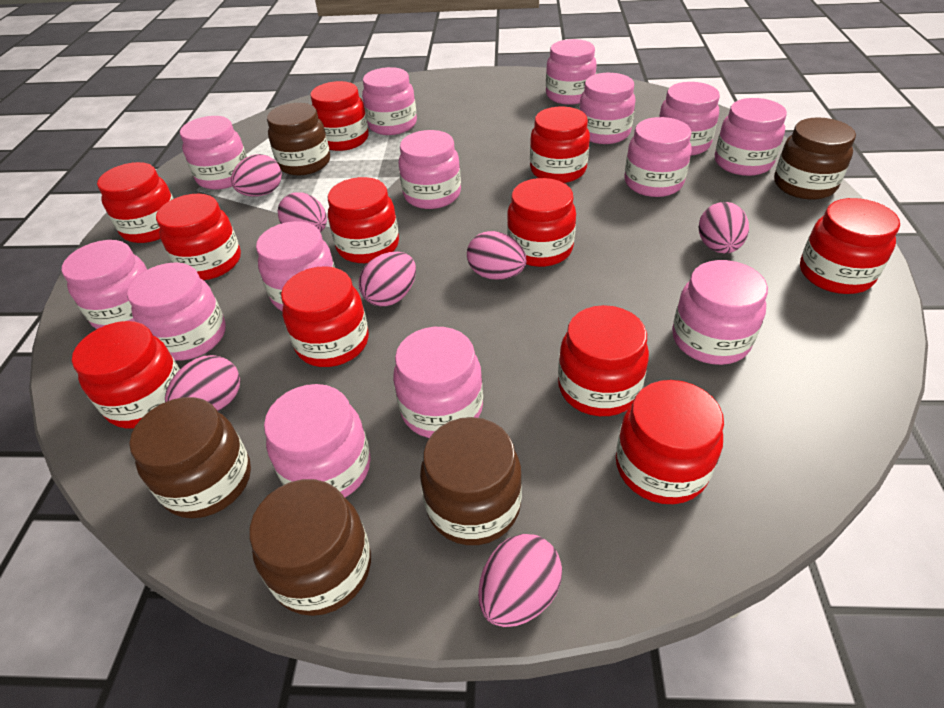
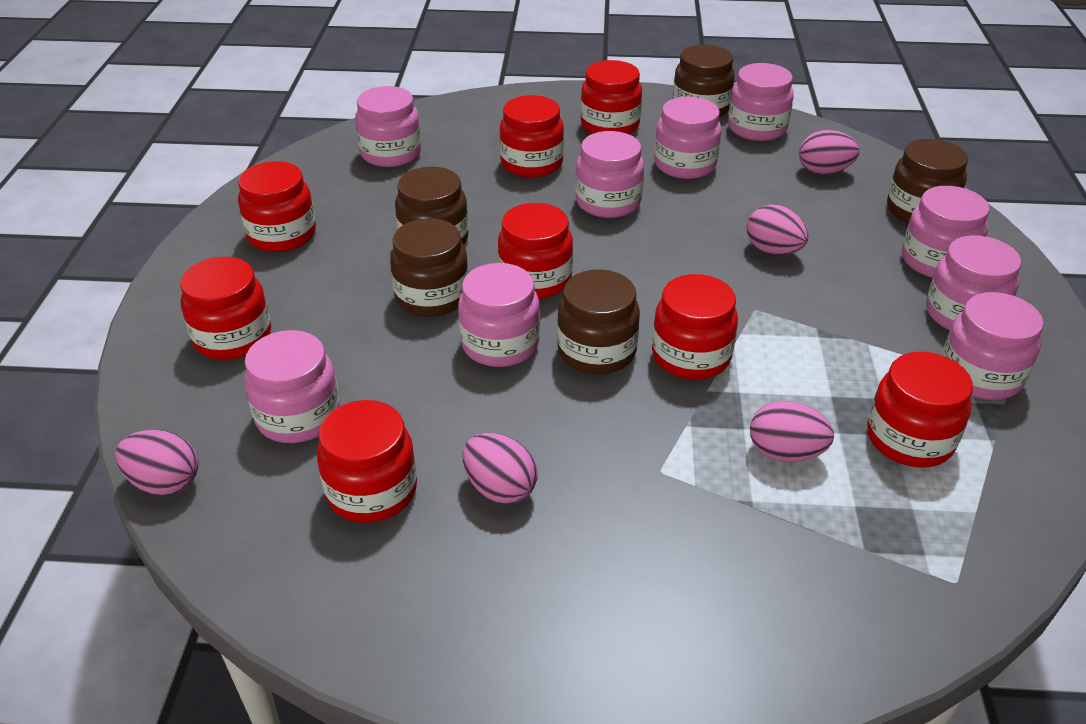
pink egg: [165,355,240,411] [231,154,282,197] [278,192,327,232] [359,252,416,307] [467,231,526,280] [478,534,562,627] [698,202,749,253] = 7 -> [115,430,199,495] [462,433,538,504] [747,205,808,255] [750,401,834,462] [799,130,859,175] = 5
pink jar: [62,240,148,329] [127,262,226,361] [180,116,247,190] [256,221,335,311] [264,384,371,497] [362,67,417,135] [393,327,483,438] [399,130,461,209] [546,39,597,105] [579,73,636,144] [625,117,692,197] [659,82,720,156] [672,260,768,365] [715,98,787,176] = 14 -> [244,330,340,443] [355,86,421,167] [458,263,540,367] [575,131,644,218] [654,96,721,179] [728,63,794,141] [902,186,989,278] [926,235,1021,331] [942,292,1044,400] = 9
red jar: [72,321,180,429] [97,162,174,243] [156,194,241,280] [281,266,369,367] [310,81,369,151] [328,177,399,263] [507,178,576,267] [530,107,590,183] [558,305,649,416] [616,380,724,504] [800,198,900,294] = 11 -> [180,257,271,360] [238,161,316,252] [317,400,417,523] [498,203,573,299] [499,95,564,178] [580,60,642,134] [652,274,738,380] [867,352,973,467] = 8

